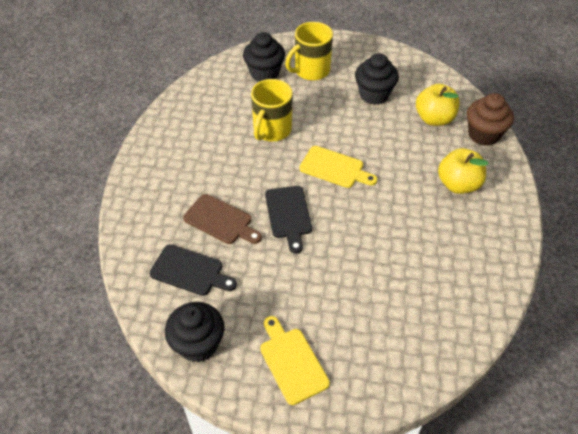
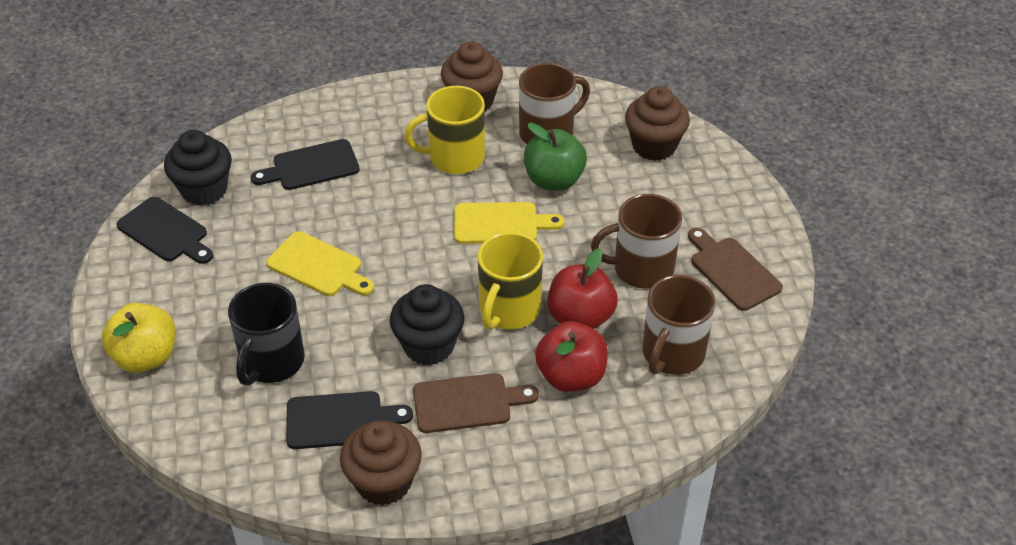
black cupcake: [165,302,224,362] [243,32,285,82] [355,53,399,105] = 3 -> [164,130,232,206] [390,284,464,365] = 2
black cutting board: [149,244,237,296] [265,186,312,254] = 2 -> [116,197,213,264] [251,139,360,190] [286,391,413,449] = 3
black mug: none = 0 -> [228,283,305,386] = 1
brown cupcake: [467,93,514,146] = 1 -> [340,421,422,506] [441,41,503,111] [625,86,690,161] = 3
brown cutting board: [183,194,262,244] = 1 -> [413,373,539,433] [688,228,783,311] = 2
brown mug: none = 0 -> [519,63,590,144] [591,194,682,289] [642,275,715,375] = 3
green apple: none = 0 -> [523,123,587,191] = 1
red apple: none = 0 -> [535,321,608,392] [547,248,618,329] = 2
yellow apple: [416,84,460,126] [438,148,489,194] = 2 -> [102,303,176,373] = 1

